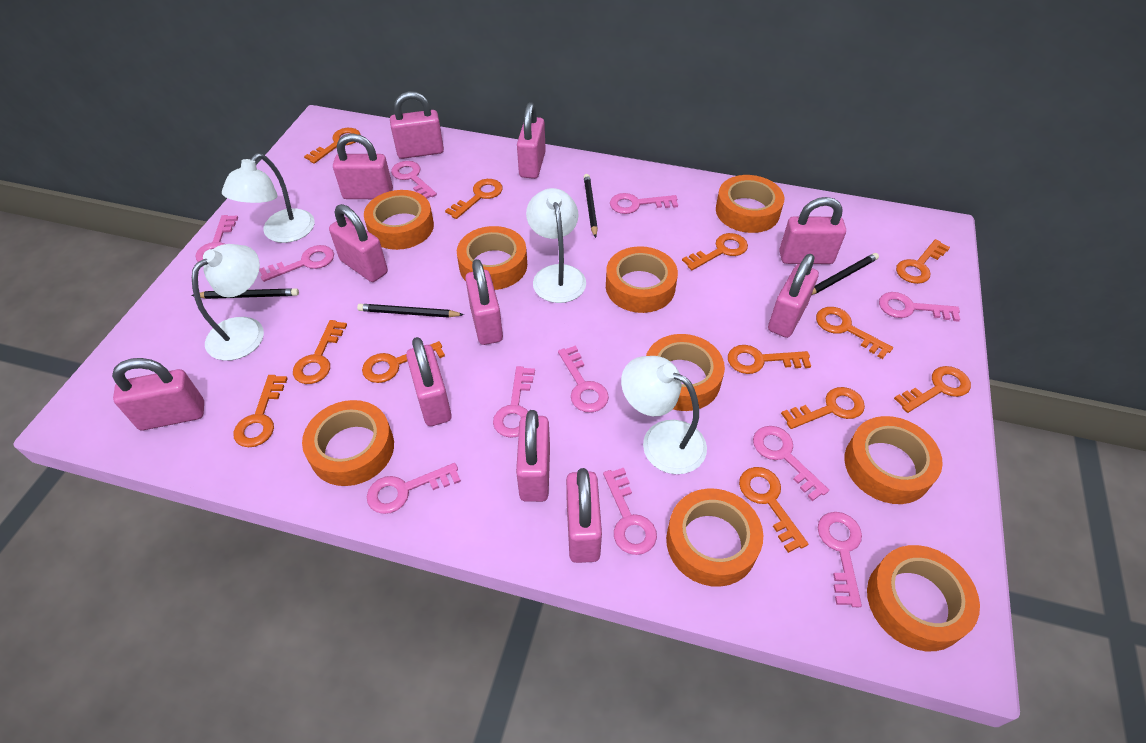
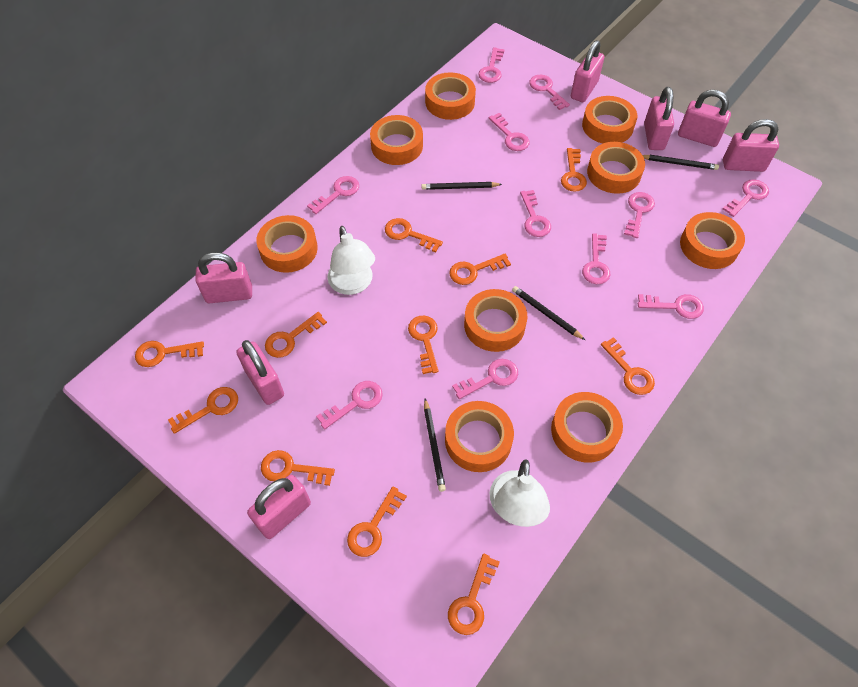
orange key: [233,375,288,447] [293,320,347,384] [304,128,361,164] [362,341,445,383] [445,179,503,219] [682,233,748,270] [728,345,811,374] [739,467,808,553] [781,387,865,429] [816,307,893,359] [894,366,971,413] [896,239,950,284] = 12 -> [135,341,204,367] [168,387,238,434] [261,450,335,486] [265,312,327,358] [347,487,407,557] [385,218,443,252] [408,316,439,374] [448,554,500,635] [449,254,511,285] [561,148,587,192] [601,337,655,395] = 11
pink padlock: [112,358,204,430] [329,204,388,282] [333,133,393,199] [390,91,444,159] [406,337,452,426] [465,259,503,345] [516,410,550,502] [517,102,546,179] [566,468,602,563] [768,254,819,338] [779,197,846,264] = 11 -> [195,252,252,303] [236,340,284,405] [247,475,311,539] [571,40,604,102] [644,87,674,150] [678,90,731,147] [723,119,779,172] = 7
white lamp: [192,244,264,361] [222,153,315,243] [526,188,586,303] [621,356,707,474] = 4 -> [327,226,375,295] [490,459,550,527] = 2

